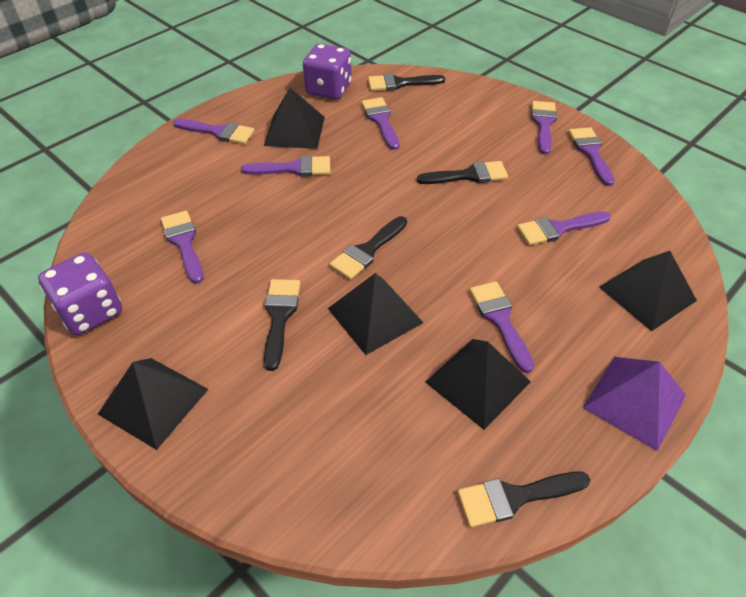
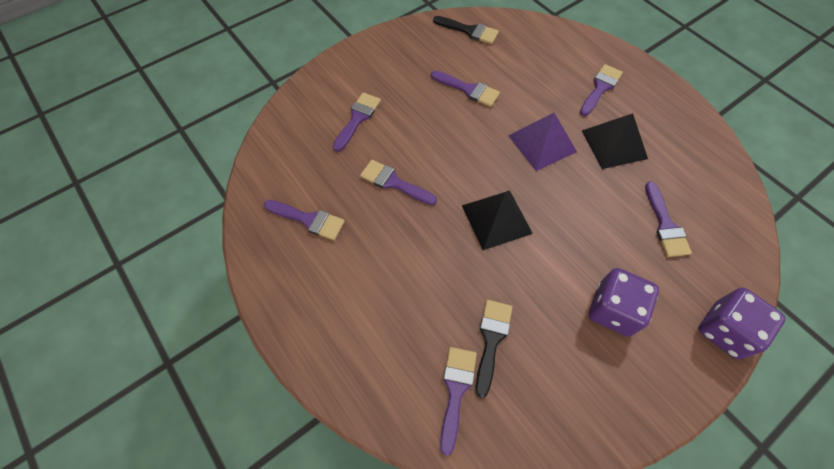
black brush: [264,279,300,371] [330,216,407,280] [368,74,445,91] [417,161,508,184] [458,471,590,527] = 5 -> [433,16,499,44] [475,300,512,398] = 2
black pyramid: [98,358,208,450] [264,88,325,149] [328,273,424,355] [425,339,531,430] [599,251,697,331] = 5 -> [462,190,533,250] [582,113,648,169] = 2
purple brush: [161,211,204,284] [173,119,255,144] [241,155,330,177] [361,97,399,150] [470,281,534,373] [517,211,611,245] [531,101,557,155] [569,127,615,186] = 8 -> [264,200,345,240] [333,92,381,152] [360,160,437,205] [431,71,500,107] [440,347,477,456] [580,64,623,116] [645,181,692,257] = 7

